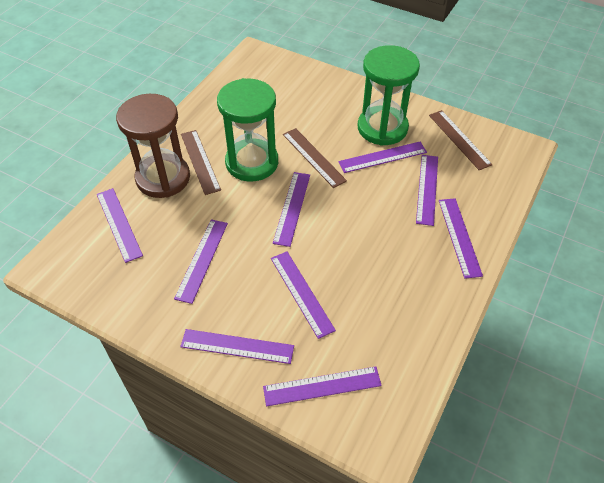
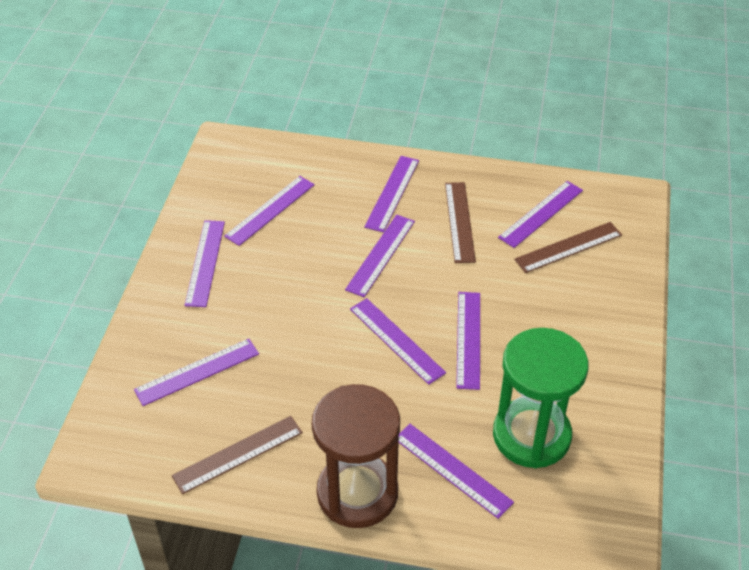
green hourglass: [217,78,278,182] [358,45,420,146] = 2 -> [493,328,588,468] = 1

